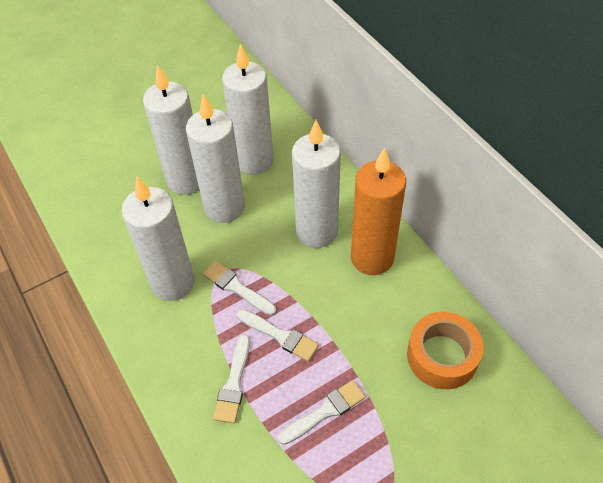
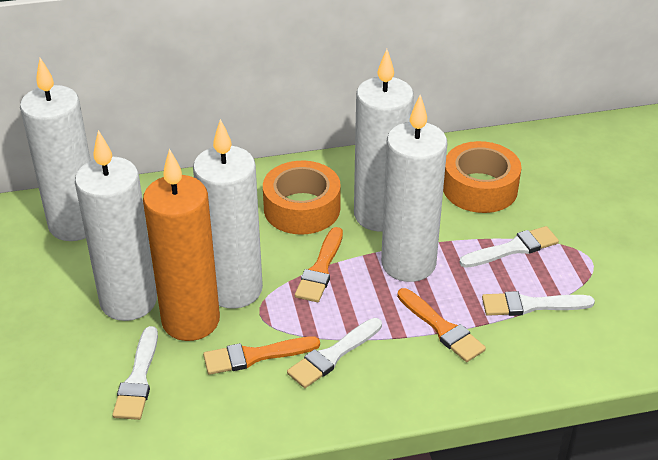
orange brush: none = 0 -> [203,337,320,375] [295,227,343,302] [397,288,486,362] = 3
orange tape: [407,312,484,389] = 1 -> [263,161,341,235] [443,141,521,213] = 2

